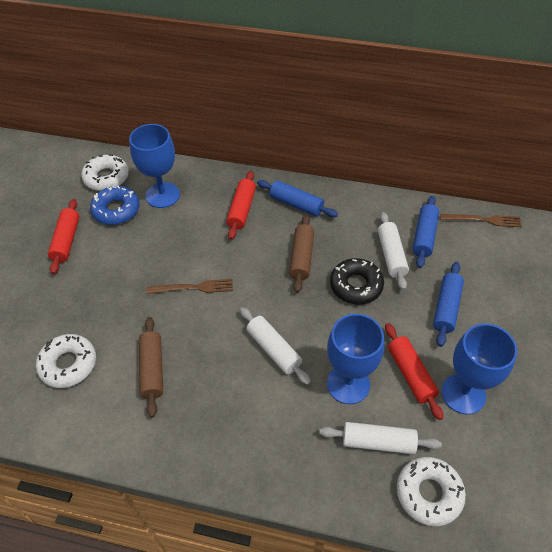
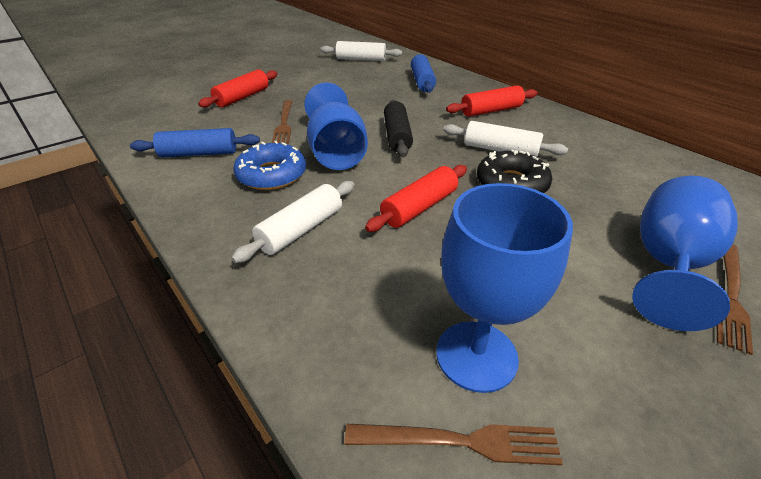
black rolling pin: none = 0 -> [384,100,413,157] = 1
blue rolling pin: [257,180,338,217] [413,196,439,268] [433,262,464,347] = 3 -> [130,128,260,158] [411,54,436,93] = 2
brown fork: [146,279,233,294] [440,214,522,227] = 2 -> [272,100,292,144] [345,424,563,465] [717,244,753,355] = 3
brown rolling pin: [139,317,163,417] [289,214,314,293] = 2 -> none = 0
white donut: [36,334,96,388] [81,154,129,191] [397,457,466,526] = 3 -> none = 0

